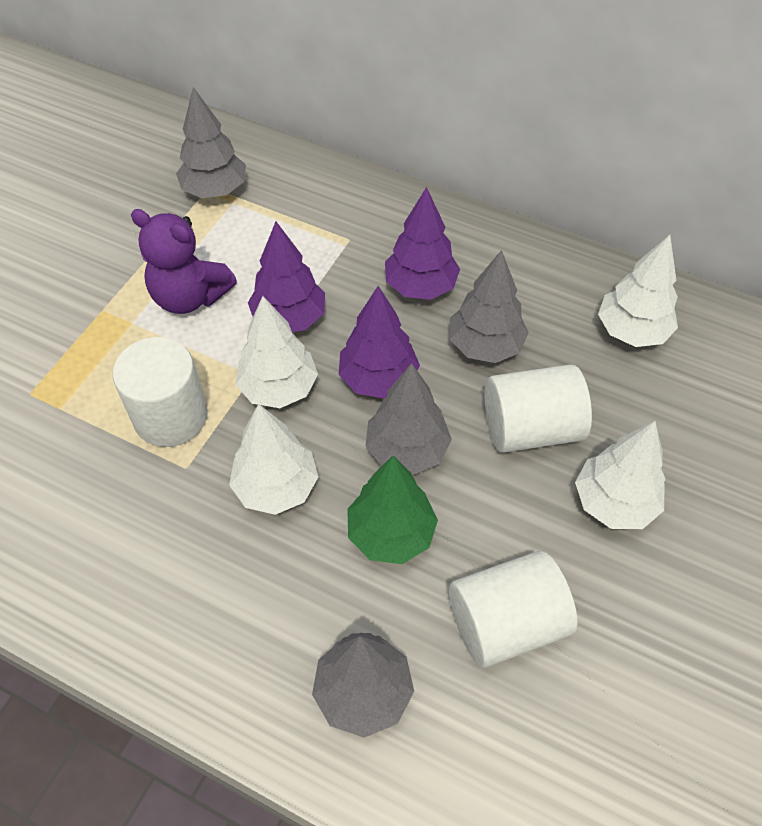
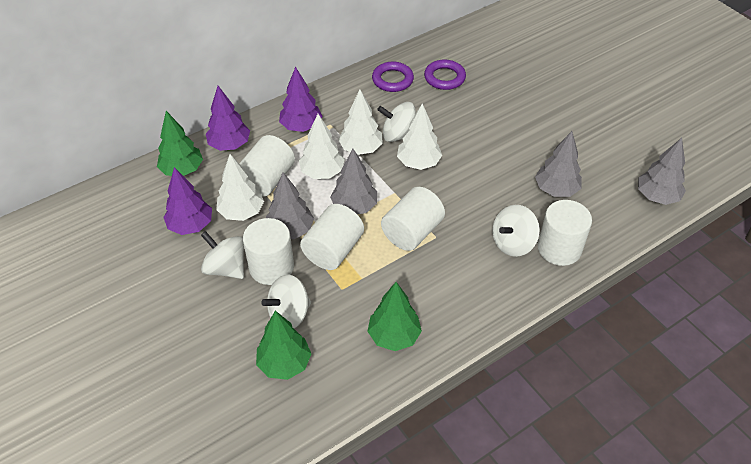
green tree: [347,456,438,564] = 1 -> [157,111,203,176] [256,311,311,380] [367,282,422,351] = 3
purple ring: none = 0 -> [372,62,414,92] [424,60,466,90] = 2
purple teddy bear: [131,209,237,314] = 1 -> none = 0
white cylinder: [113,337,208,447] [449,551,577,668] [485,364,592,453] = 3 -> [239,135,295,197] [243,218,294,285] [300,204,364,270] [381,187,445,251] [538,200,592,266] = 5
white spinning top: none = 0 -> [201,231,244,279] [261,275,311,328] [377,102,416,142] [492,205,540,257] = 4

